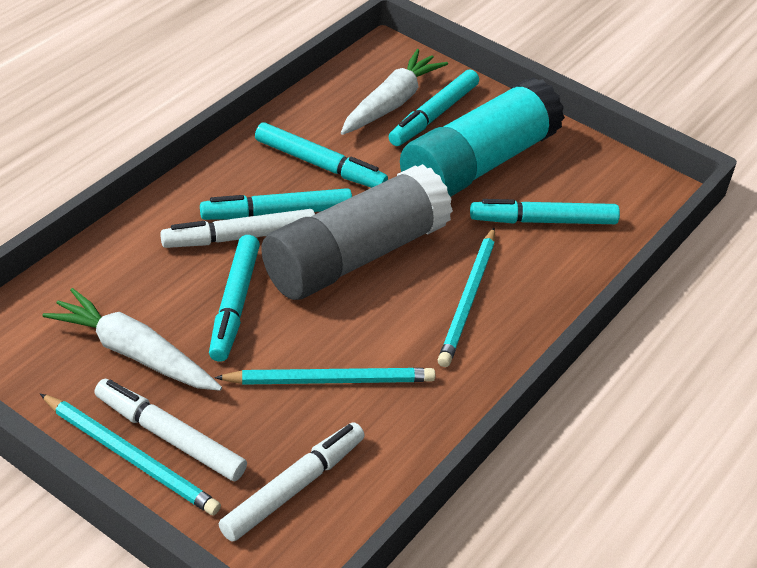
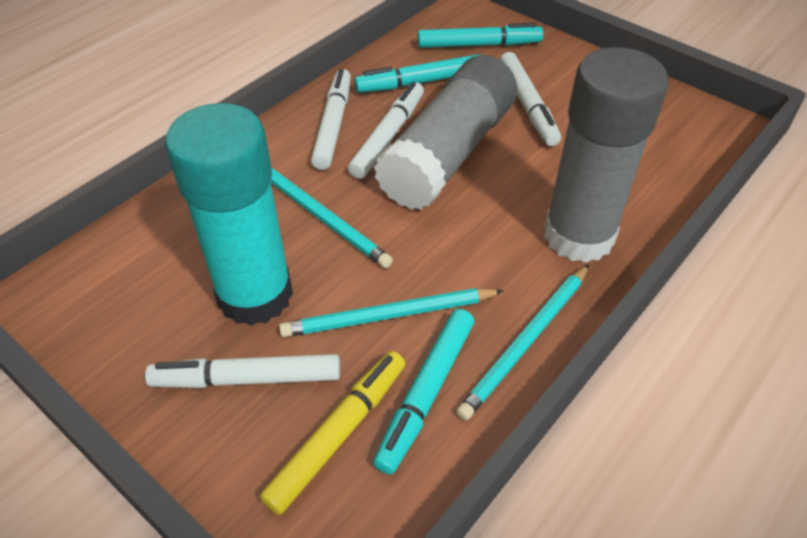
grey glue stick: [261,164,453,300] = 1 -> [374,55,517,210] [544,47,669,263] = 2
turquoise marker: [200,188,352,220] [209,235,260,362] [255,123,388,188] [389,69,479,146] [470,199,620,224] = 5 -> [354,54,481,93] [373,309,474,475] [418,23,543,48] = 3
white carrot: [42,288,222,391] [341,49,448,135] = 2 -> none = 0
white marker: [94,379,247,481] [160,209,315,248] [219,422,365,542] = 3 -> [145,354,340,388] [311,69,351,170] [348,82,424,179] [500,52,561,146] = 4
yellow marker: none = 0 -> [260,351,405,515] = 1

